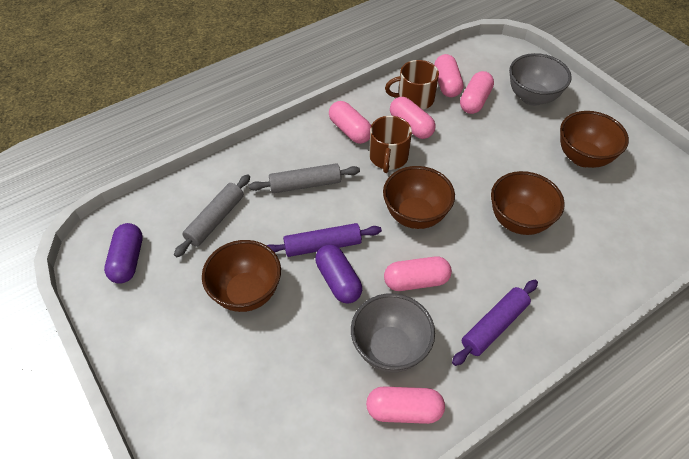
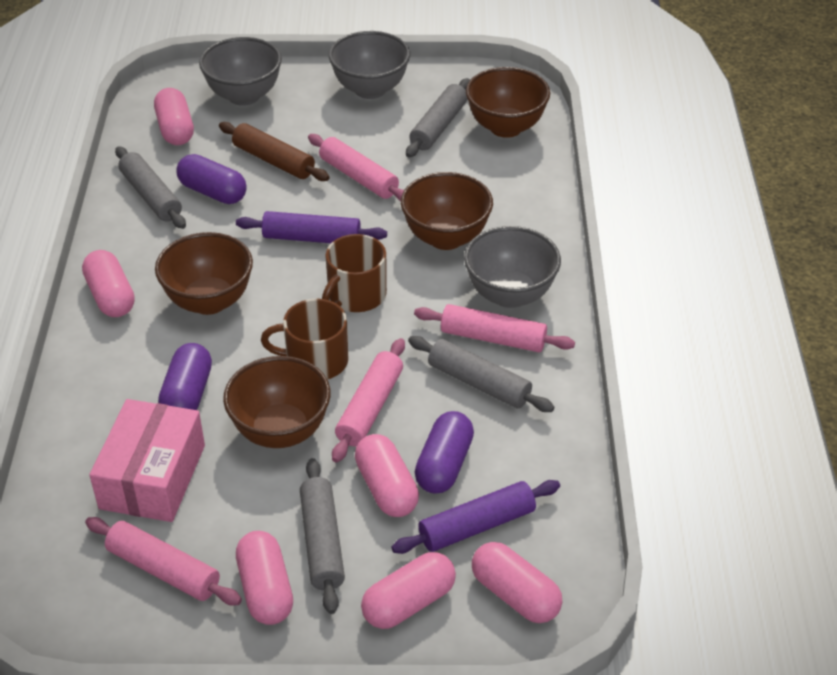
brown rolling pin: none = 0 -> [219,122,330,181] = 1
grey bowl: [351,293,435,372] [509,53,572,106] = 2 -> [199,37,282,106] [329,31,410,99] [464,226,561,308] = 3
grey rolling pin: [174,174,250,257] [249,163,360,193] = 2 -> [115,146,186,229] [300,458,345,614] [406,78,470,157] [408,336,554,412] = 4
pink box: none = 0 -> [89,399,205,522] = 1
pink rolling pin: none = 0 -> [85,517,242,605] [308,134,404,201] [332,338,405,462] [414,304,575,352] = 4
purple capsule: [104,223,143,284] [315,245,362,304] = 2 -> [158,343,212,410] [176,154,247,204] [415,411,474,494] = 3

